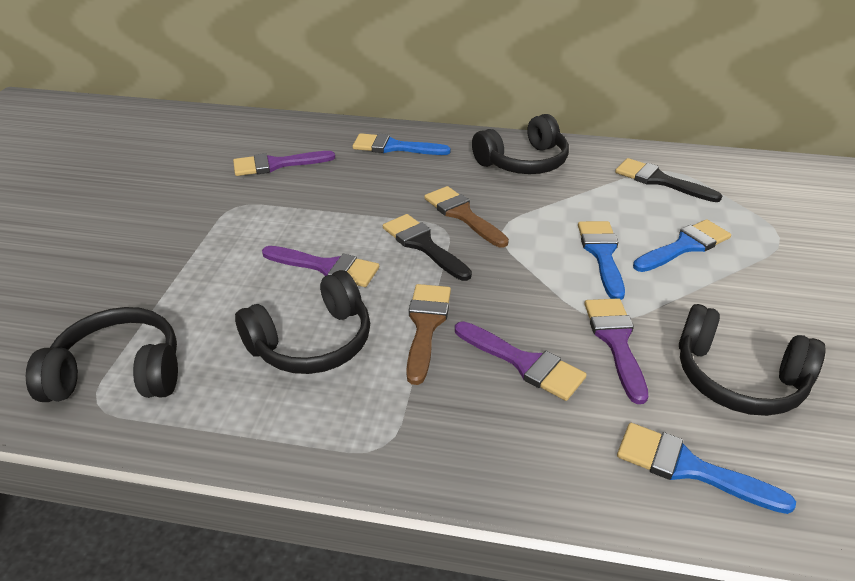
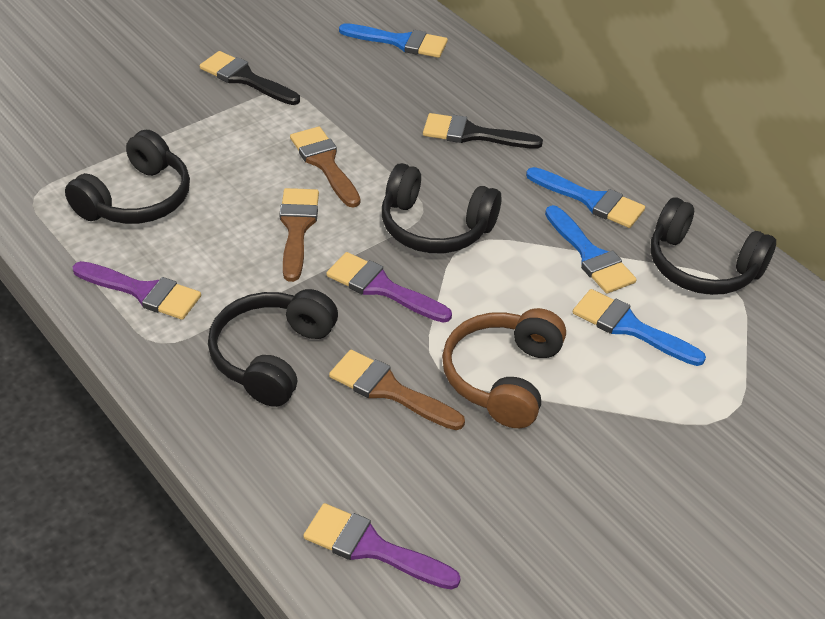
brown brush: [406,284,451,385] [424,186,509,248] = 2 -> [279,188,319,282] [290,126,360,208] [329,350,465,430] = 3
brown headphones: none = 0 -> [442,308,566,428] = 1
purple brush: [233,151,335,176] [262,246,379,287] [455,321,587,401] [584,298,648,404] = 4 -> [73,261,201,320] [303,503,461,590] [326,252,452,323] = 3

